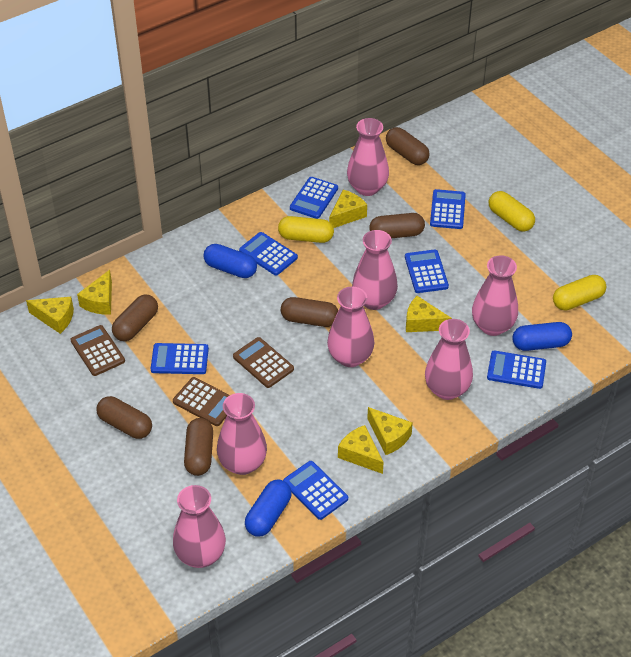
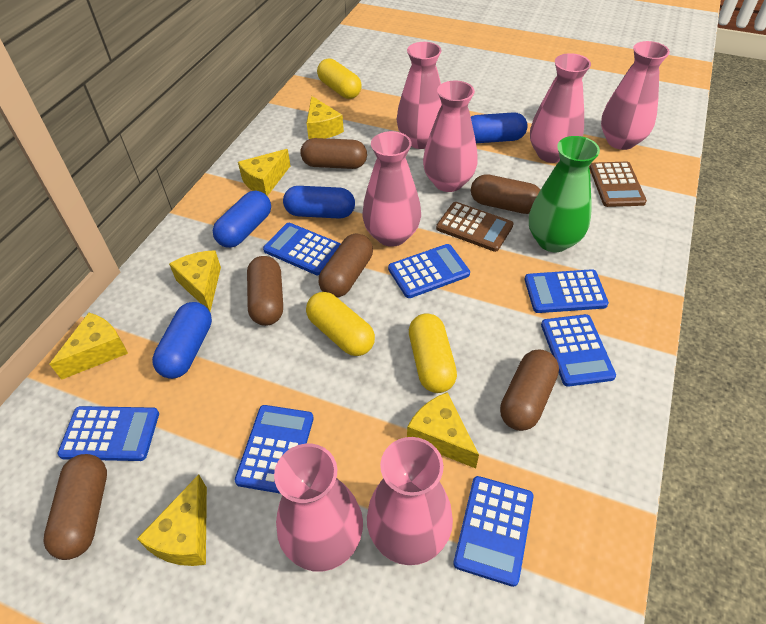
blue capsule: [204,244,257,278] [245,480,292,537] [512,322,572,351] = 3 -> [152,302,212,379] [213,191,271,248] [283,186,355,219] [471,112,528,143] = 4
brown calculator: [70,325,125,376] [173,377,230,426] [233,337,294,388] = 3 -> [436,202,514,252] [589,161,647,207] = 2
green vase: none = 0 -> [529,136,600,252] = 1

